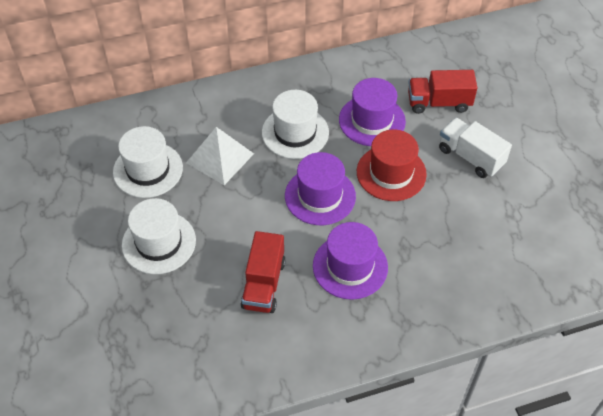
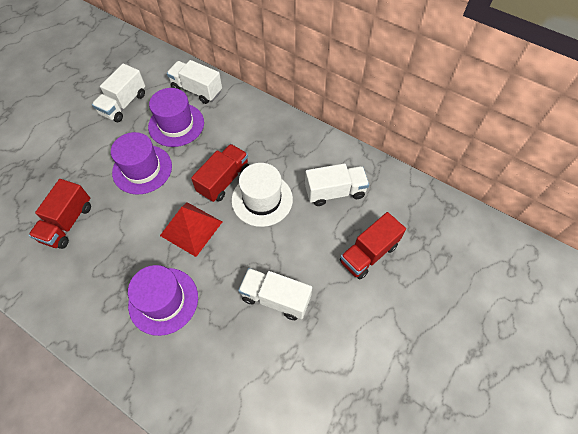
red hat: [357,130,427,201] = 1 -> none = 0
red pyramid: none = 0 -> [160,202,222,257] = 1
red truck: [241,231,286,313] [408,70,477,114] = 2 -> [29,179,91,249] [191,144,249,202] [340,212,406,280] = 3
white hat: [113,126,183,198] [122,198,196,274] [262,90,329,159] = 3 -> [231,163,293,227] = 1
white pyramid: [186,127,254,185] = 1 -> none = 0
white truck: [439,118,512,178] = 1 -> [92,63,145,122] [167,60,222,104] [238,268,312,320] [305,163,369,206] = 4

